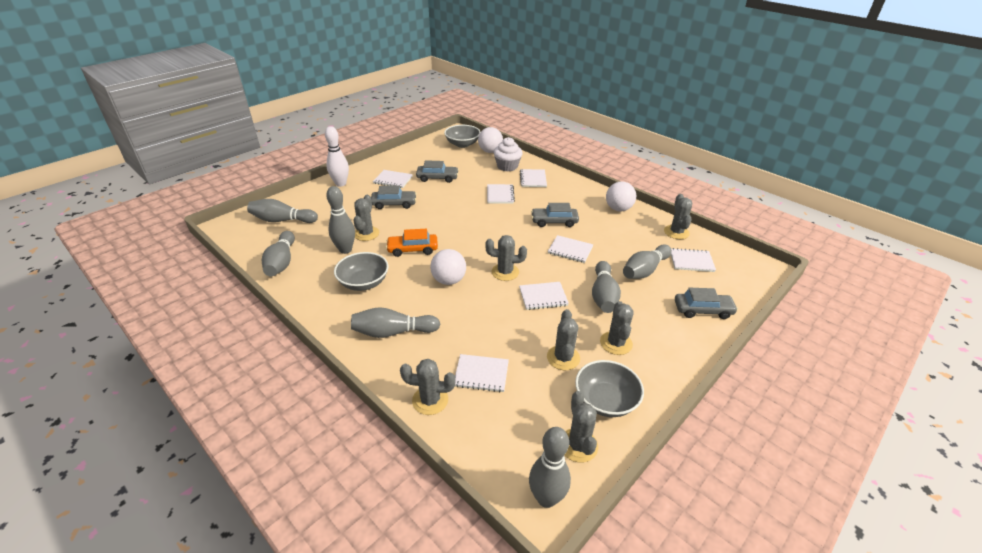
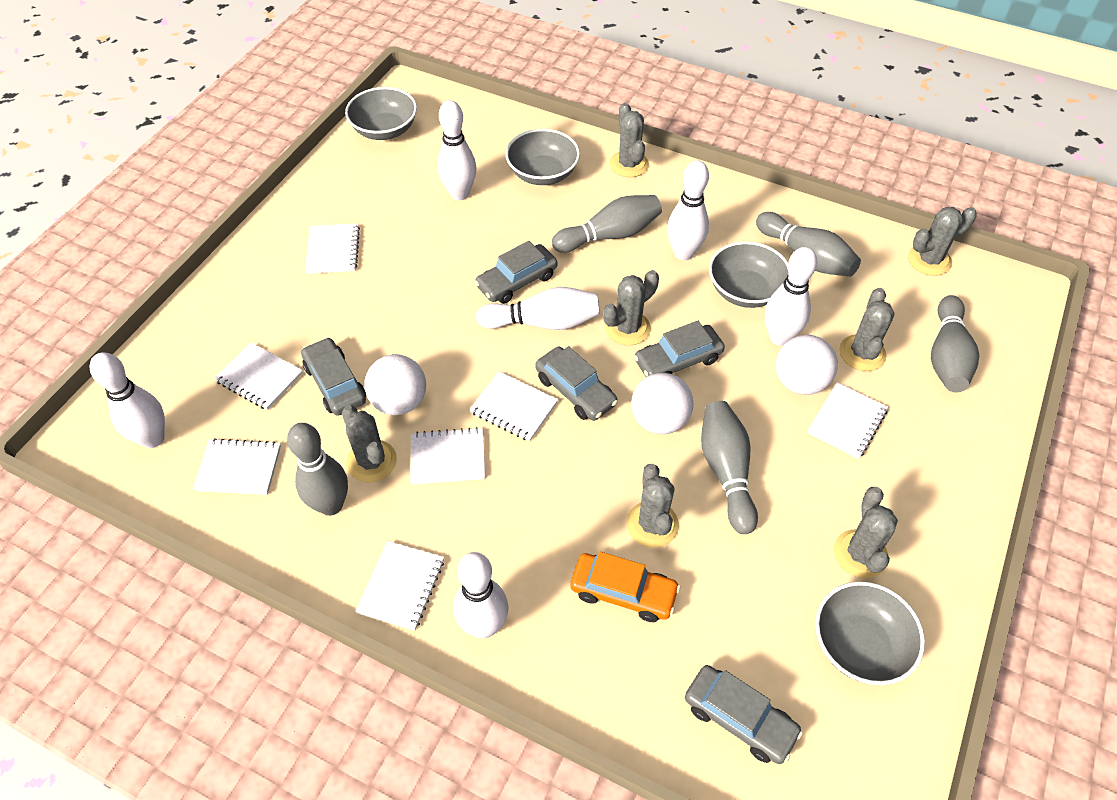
grey bowl: [334,252,389,291] [444,125,480,148] [575,360,644,417] = 3 -> [345,87,417,140] [506,129,580,185] [709,241,788,308] [815,581,925,685] = 4
grey bowling pin: [247,199,318,223] [262,231,295,276] [326,186,355,254] [351,307,440,338] [529,427,571,508] [592,261,621,313] [623,245,672,279] = 7 -> [287,423,348,516] [552,195,662,253] [701,401,758,534] [756,212,861,277] [931,295,979,392] = 5
grey car: [371,186,417,209] [416,160,459,183] [531,203,579,227] [675,288,738,319] = 4 -> [301,337,366,416] [475,241,557,304] [535,346,618,421] [634,321,725,377] [685,665,803,764] = 5
white bowling pin: [325,126,349,187] = 1 -> [89,352,165,448] [437,100,476,200] [454,552,508,638] [476,287,600,330] [667,160,709,260] [765,247,817,346] = 6
white cupcake: [493,137,523,172] = 1 -> none = 0

